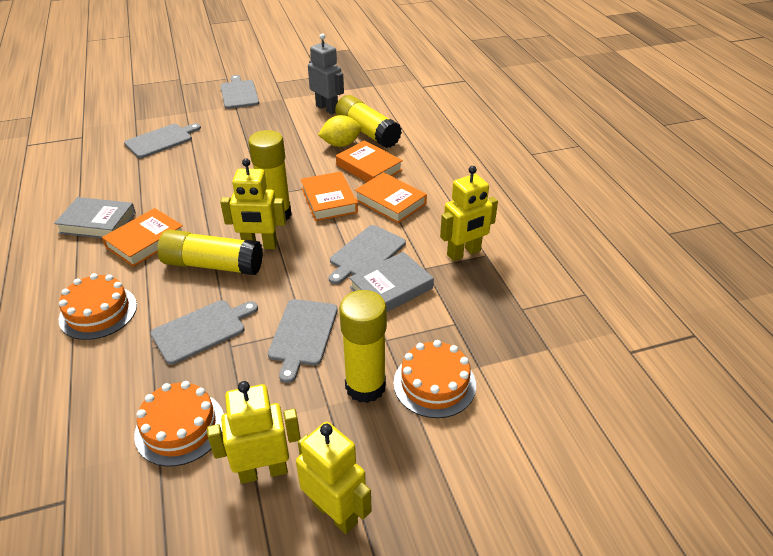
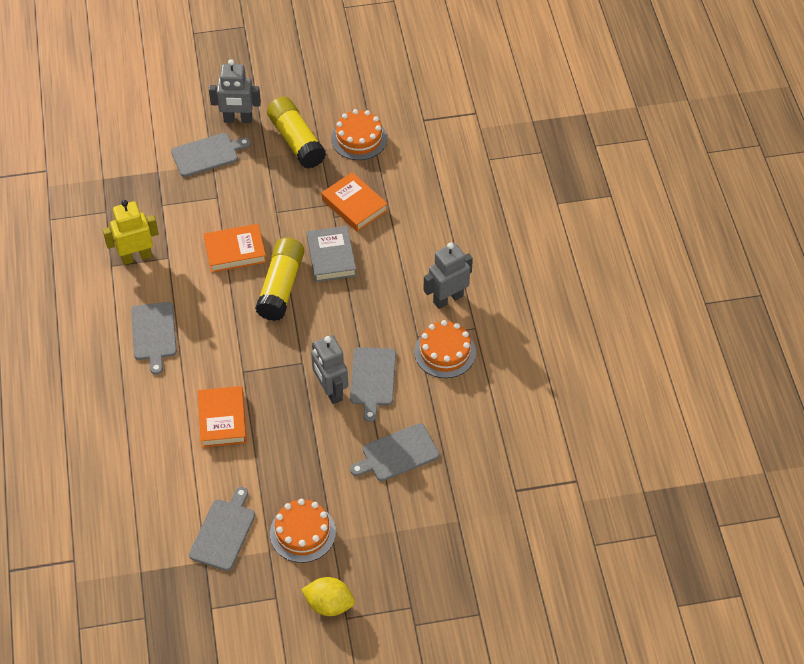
grey book: [54,197,136,238] [349,252,434,312] = 2 -> [306,226,356,282] = 1
grey robot: [308,33,344,114] = 1 -> [209,59,261,123] [311,335,348,404] [424,242,473,309] = 3
orange book: [102,208,183,267] [301,171,358,221] [336,140,403,182] [355,172,427,223] = 4 -> [198,386,247,448] [204,224,266,273] [322,172,388,232] = 3
yellow glue stick: [157,229,263,275] [248,130,292,220] [335,95,402,148] [339,290,387,403] = 4 -> [255,238,304,321] [267,97,326,169] = 2
yellow robot: [207,381,301,484] [220,158,286,249] [296,422,372,534] [440,166,498,261] = 4 -> [103,200,159,265] = 1

